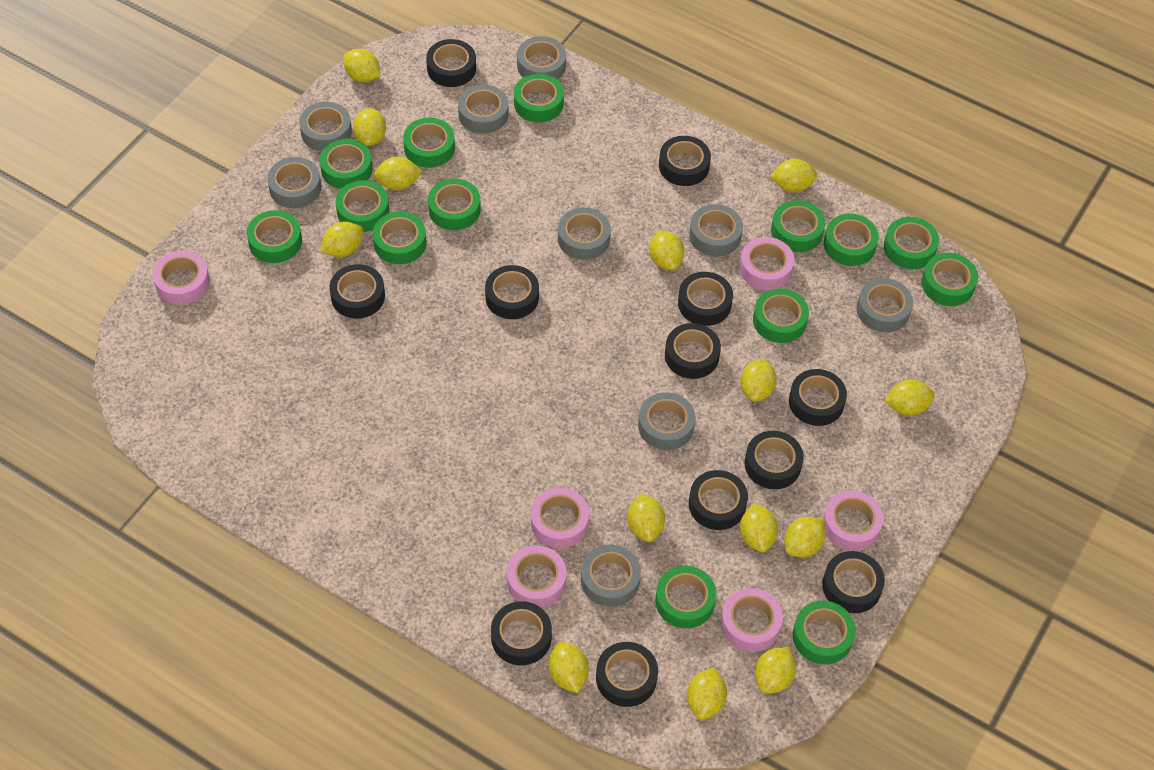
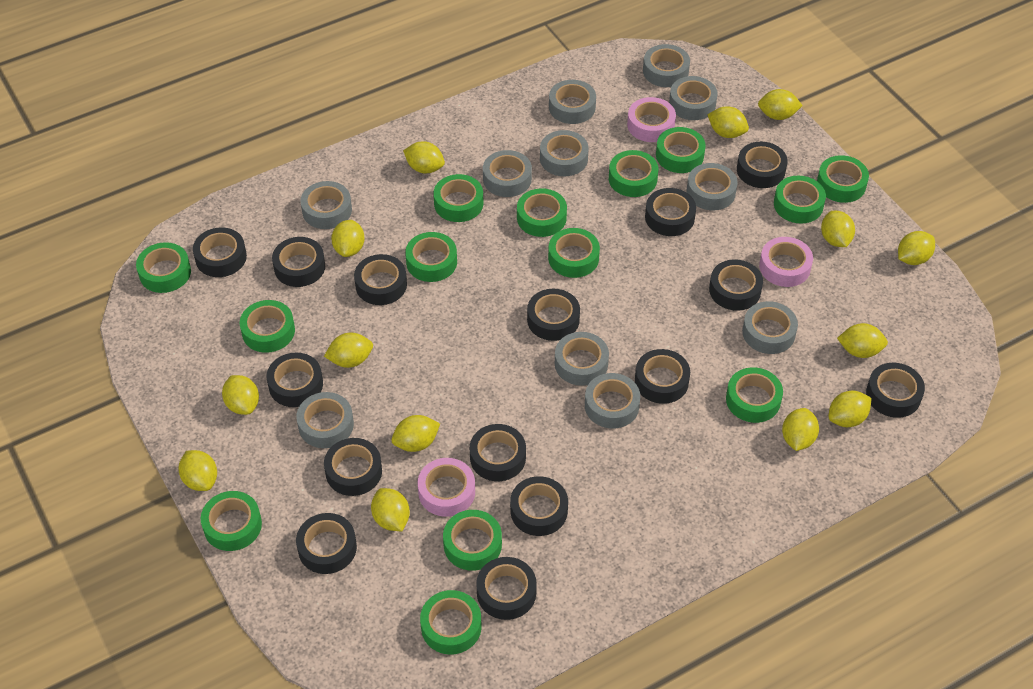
black tape: [330,264,385,319] [426,39,476,87] [485,265,539,319] [491,601,552,665] [596,642,658,707] [659,136,711,186] [665,323,721,379] [678,272,733,326] [689,470,748,530] [744,431,804,489] [789,369,847,426] [822,551,885,613] = 12 -> [193,227,247,277] [267,353,323,407] [272,237,325,287] [296,513,357,574] [324,438,382,496] [354,254,407,305] [470,424,526,481] [476,557,537,620] [510,476,568,536] [527,289,580,341] [635,349,690,404] [645,188,696,236] [709,259,763,311] [737,142,788,188] [866,363,925,418] = 15
grey tape: [267,157,321,208] [299,102,352,151] [458,84,508,134] [517,36,566,80] [558,207,611,260] [581,544,641,607] [638,392,696,450] [689,204,743,256] [856,278,913,332] = 9 -> [296,392,354,448] [301,181,352,229] [483,150,532,197] [540,130,589,176] [549,80,596,124] [555,332,609,386] [585,373,640,428] [643,44,690,87] [669,76,718,120] [686,163,738,210] [742,301,798,354] = 11
pink tape: [153,251,210,305] [507,545,567,608] [531,488,589,548] [721,588,783,652] [739,237,794,290] [823,491,884,551] = 6 -> [418,458,475,517] [627,97,676,142] [759,237,813,287] = 3

